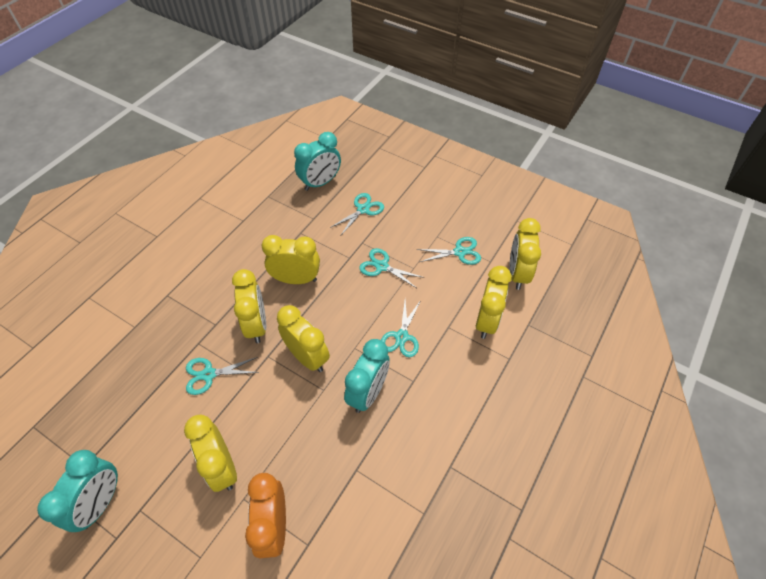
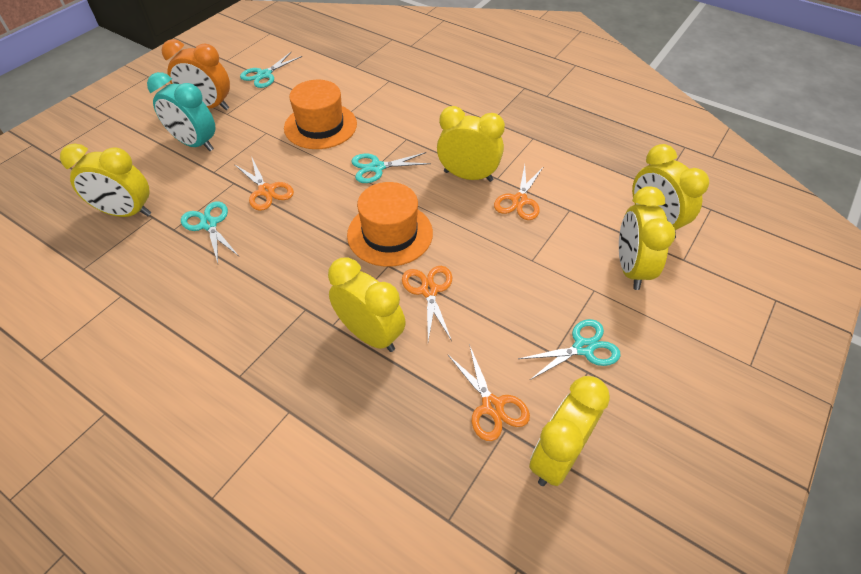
orange hat: none = 0 -> [284,80,357,149] [347,182,433,267] = 2
orange scissors: none = 0 -> [234,156,294,211] [402,266,452,341] [448,344,530,441] [494,165,543,220] = 4
turquoise clock: [37,450,118,532] [294,132,341,191] [344,339,390,413] = 3 -> [147,72,216,151] = 1
turquoise scissors: [186,357,259,395] [330,193,384,235] [359,248,425,288] [381,300,421,357] [417,237,481,265] = 5 -> [181,201,239,263] [240,52,302,88] [351,152,431,183] [518,319,621,380] = 4

